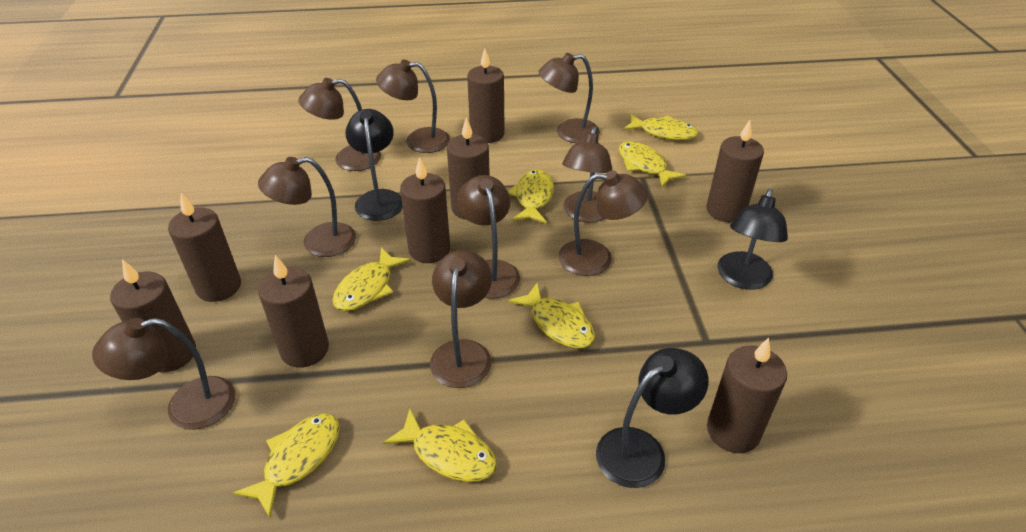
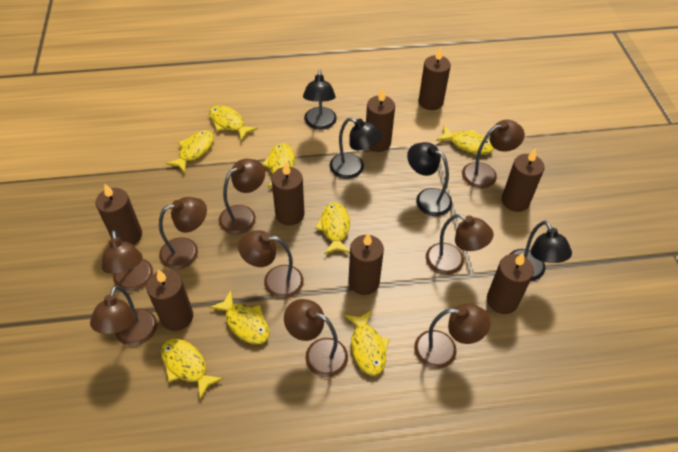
black lamp: [345,109,403,221] [596,348,708,488] [717,189,788,290] = 3 -> [303,70,337,130] [329,118,382,179] [407,142,452,216] [510,221,572,281] = 4
yellow fish: [233,413,340,518] [332,247,411,311] [383,409,497,482] [508,169,554,224] [508,282,595,349] [619,141,686,188] [623,114,698,140] = 7 -> [161,339,224,400] [166,131,214,173] [209,105,258,141] [209,290,270,344] [262,143,295,188] [315,202,350,254] [345,310,390,376] [436,125,494,154] = 8

